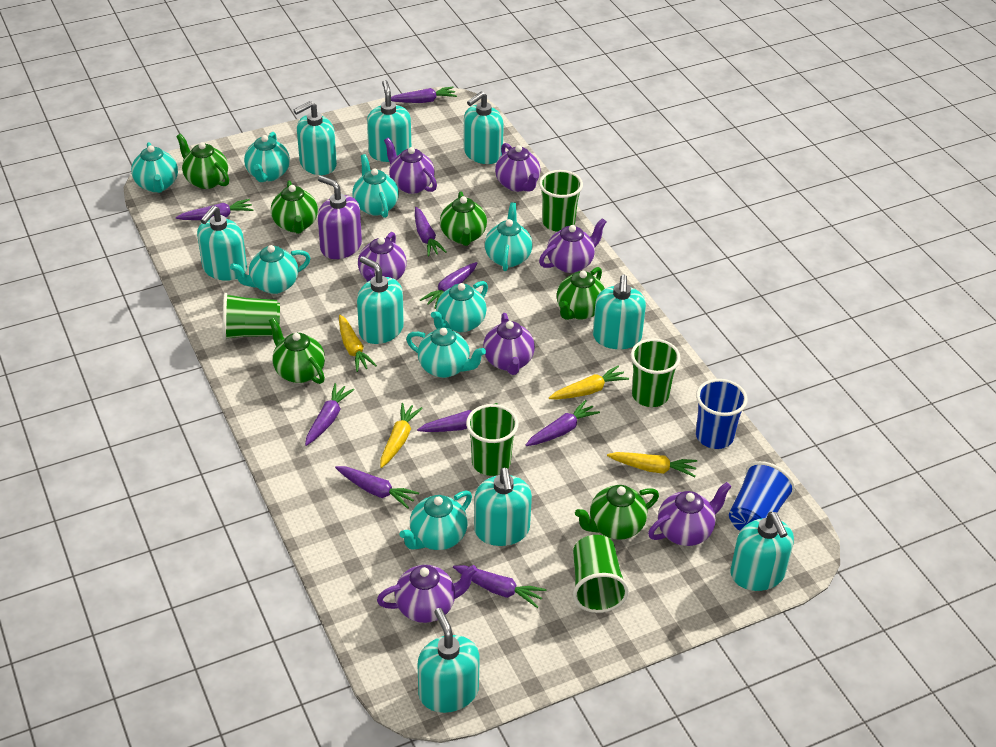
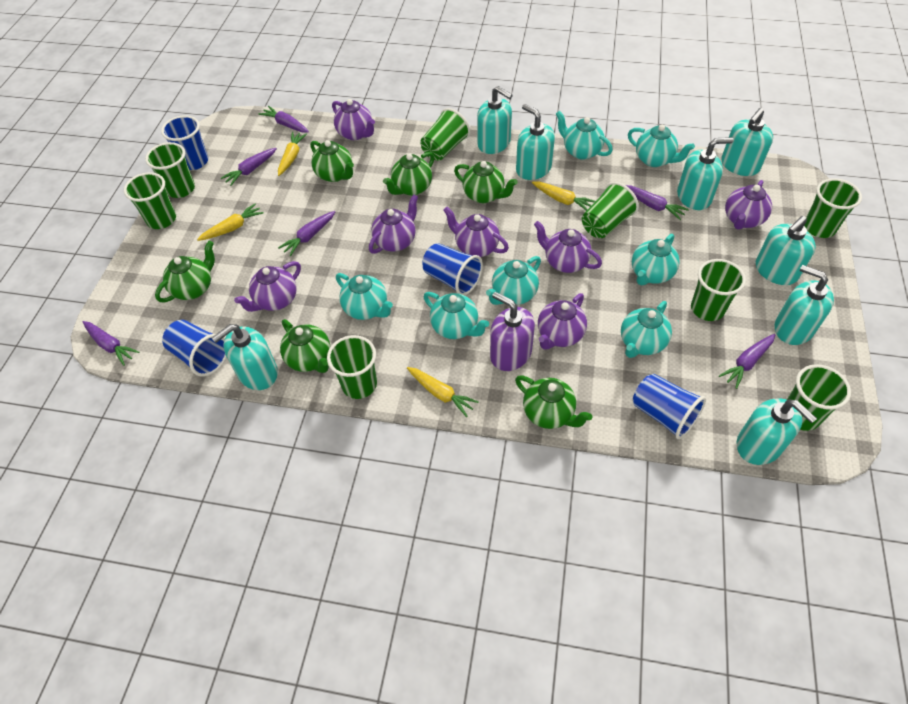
blue cup: [696,379,747,449] [729,461,795,531] = 2 -> [161,115,208,170] [162,320,227,376] [422,243,483,295] [633,374,706,439] = 4
green cup: [223,293,280,340] [466,404,518,476] [539,170,583,232] [573,535,629,613] [631,338,681,407] = 5 -> [124,172,176,229] [145,142,195,198] [327,335,377,399] [420,108,470,161] [582,182,639,238] [691,259,746,321] [787,364,851,431] [804,178,862,238] = 8
purple carrot: [176,199,253,220] [305,383,355,446] [335,466,419,509] [391,87,457,103] [415,207,447,256] [417,403,498,432] [420,262,477,309] [453,565,546,608] [526,400,600,446] = 9 -> [83,321,139,366] [221,148,277,186] [258,106,309,133] [278,211,335,256] [626,185,689,220] [719,334,775,389] = 6
turquoise soap dispenser: [197,206,247,281] [294,101,337,175] [357,256,404,344] [367,80,411,162] [417,608,480,713] [464,91,504,164] [474,468,532,546] [593,275,646,349] [731,512,794,591] = 9 -> [212,324,278,390] [477,86,513,154] [516,104,555,180] [677,137,734,210] [721,108,773,176] [737,398,817,465] [756,216,816,285] [775,265,834,345] = 8
turquoise teapot: [131,142,178,193] [230,245,310,294] [244,132,290,182] [352,154,399,218] [399,491,472,550] [406,328,486,378] [431,281,488,332] [485,203,533,271] = 8 -> [336,273,393,320] [424,292,489,339] [486,256,541,305] [556,111,613,160] [621,301,672,358] [628,125,695,167] [632,234,680,286] = 7

